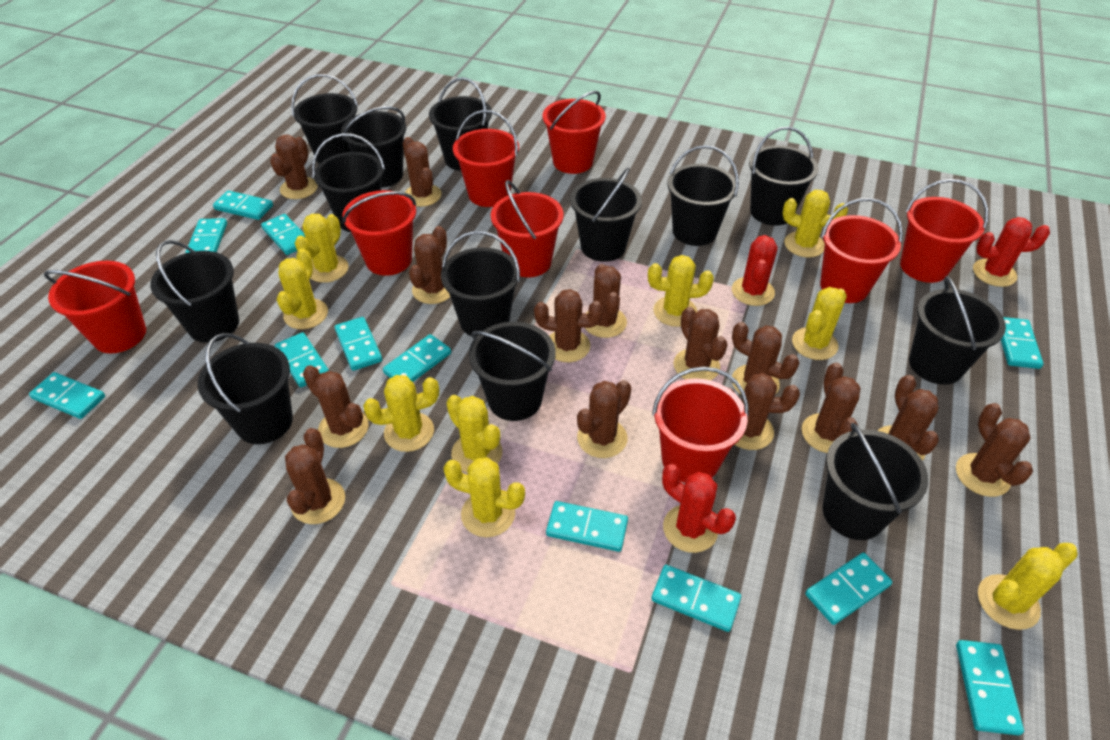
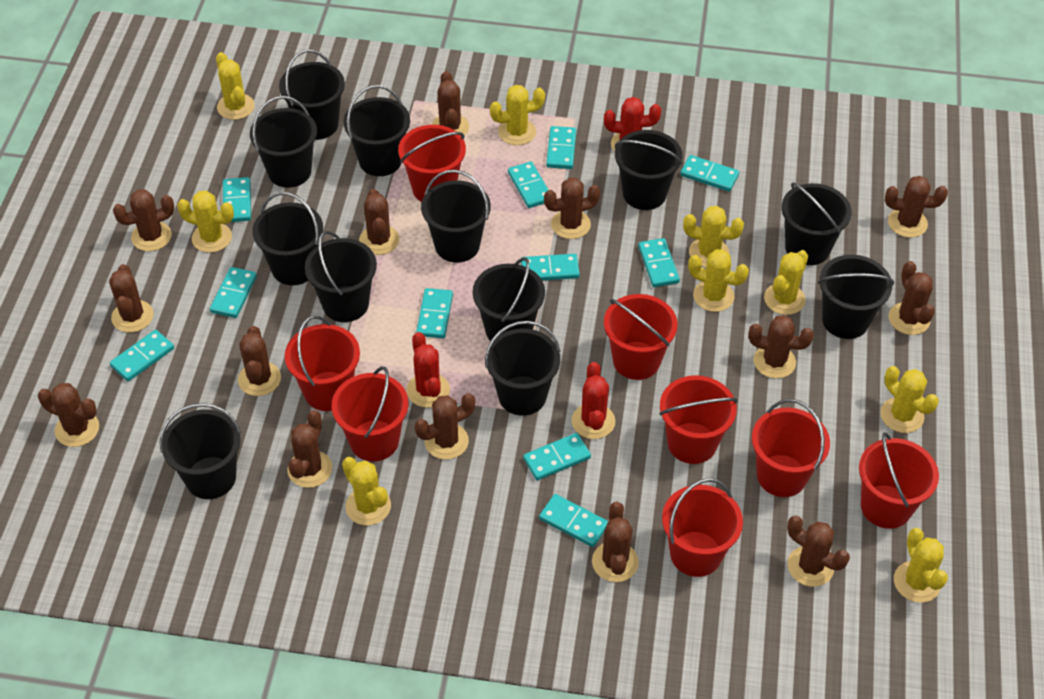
black bucket: [150,240,239,343] [197,333,293,444] [291,74,358,164] [312,133,385,232] [341,106,406,188] [429,77,492,171] [441,231,520,337] [469,322,555,421] [570,168,642,262] [667,145,739,246] [749,127,819,226] [823,423,928,540] [909,276,1006,385] = 13 -> [159,403,241,499] [250,96,317,188] [252,192,323,285] [279,49,345,140] [305,231,377,322] [344,85,410,176] [421,170,491,262] [473,257,545,341] [485,321,560,416] [615,130,682,210] [782,182,852,265] [818,255,894,339] = 12
turquoise domino: [29,372,105,419] [185,218,227,253] [213,190,273,220] [261,214,305,255] [275,332,329,387] [334,317,382,371] [383,334,451,382] [546,501,628,552] [651,565,741,632] [805,552,892,625] [956,640,1024,735] [1001,317,1044,369] = 12 -> [110,330,174,381] [210,267,257,318] [223,177,251,222] [416,288,453,338] [508,162,548,208] [521,254,580,281] [523,433,591,480] [539,494,608,547] [546,126,576,169] [638,238,680,287] [680,155,739,192] = 11

